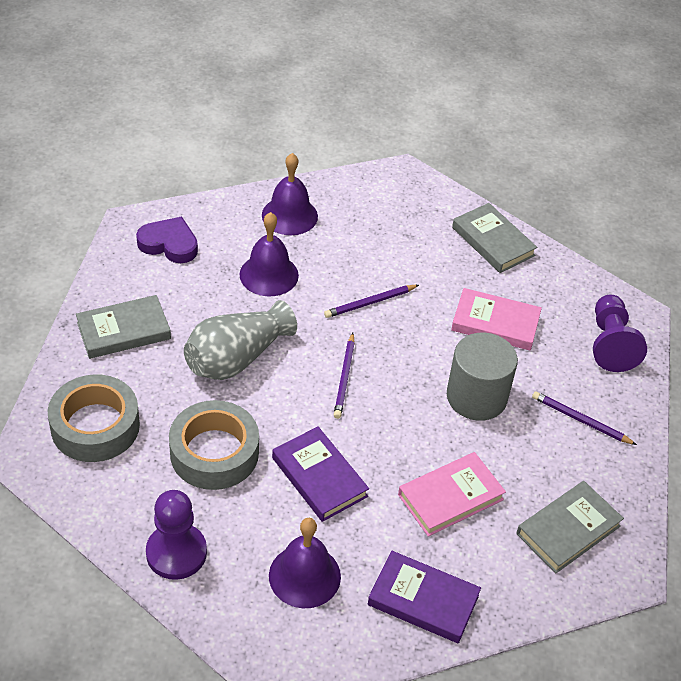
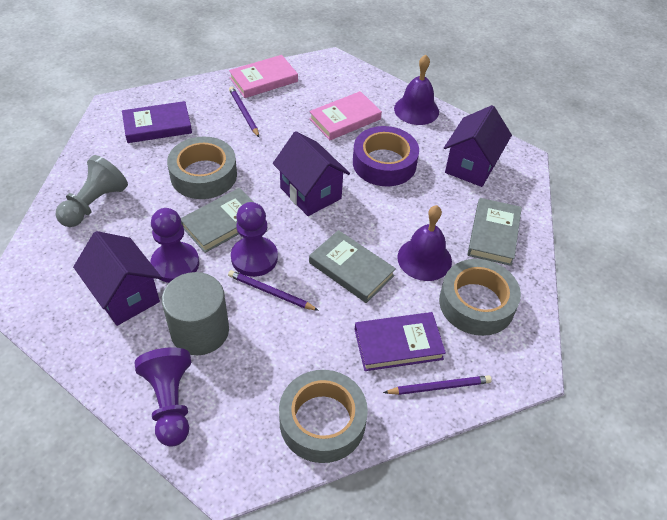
grey pawn: none = 0 -> [56,155,128,227] = 1
grey tape: [48,374,140,462] [169,400,259,490] = 2 -> [167,137,237,199] [279,370,368,463] [439,259,521,336] = 3
grey vase: [184,300,297,380] = 1 -> none = 0
purple bell: [240,212,299,296] [262,153,318,235] [269,518,341,608] = 3 -> [394,55,439,125] [397,205,452,281] = 2
purple heart: [136,217,198,263] = 1 -> none = 0
purple house: none = 0 -> [73,231,162,326] [273,131,350,216] [444,105,512,187] = 3
purple pawn: [146,490,207,580] [593,295,647,372] = 2 -> [135,347,191,447] [151,208,199,283] [231,202,278,277] = 3
purple tape: none = 0 -> [353,126,419,186] = 1

